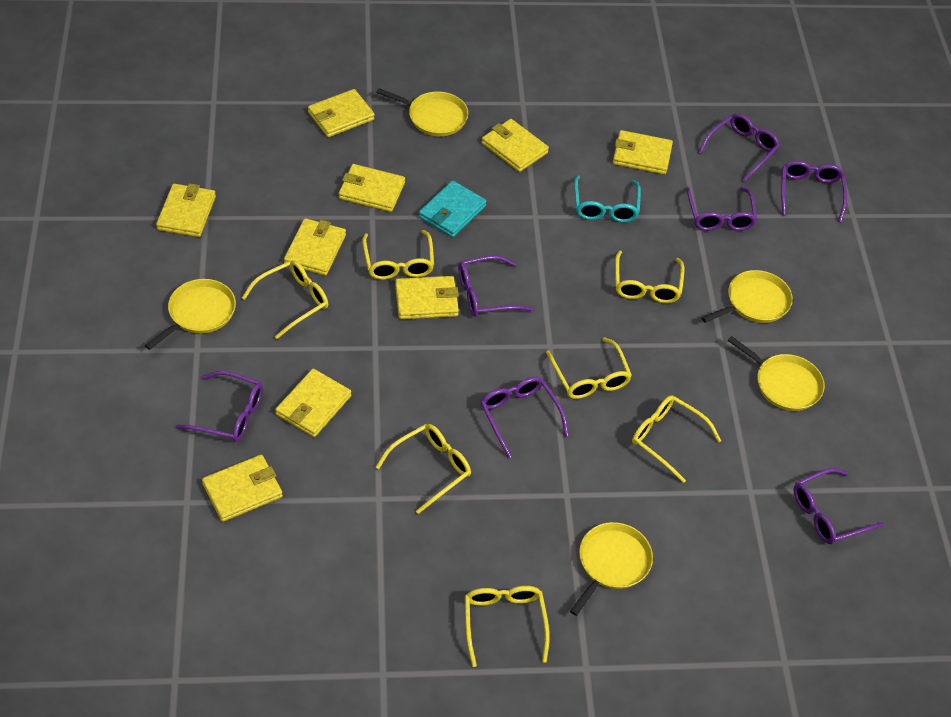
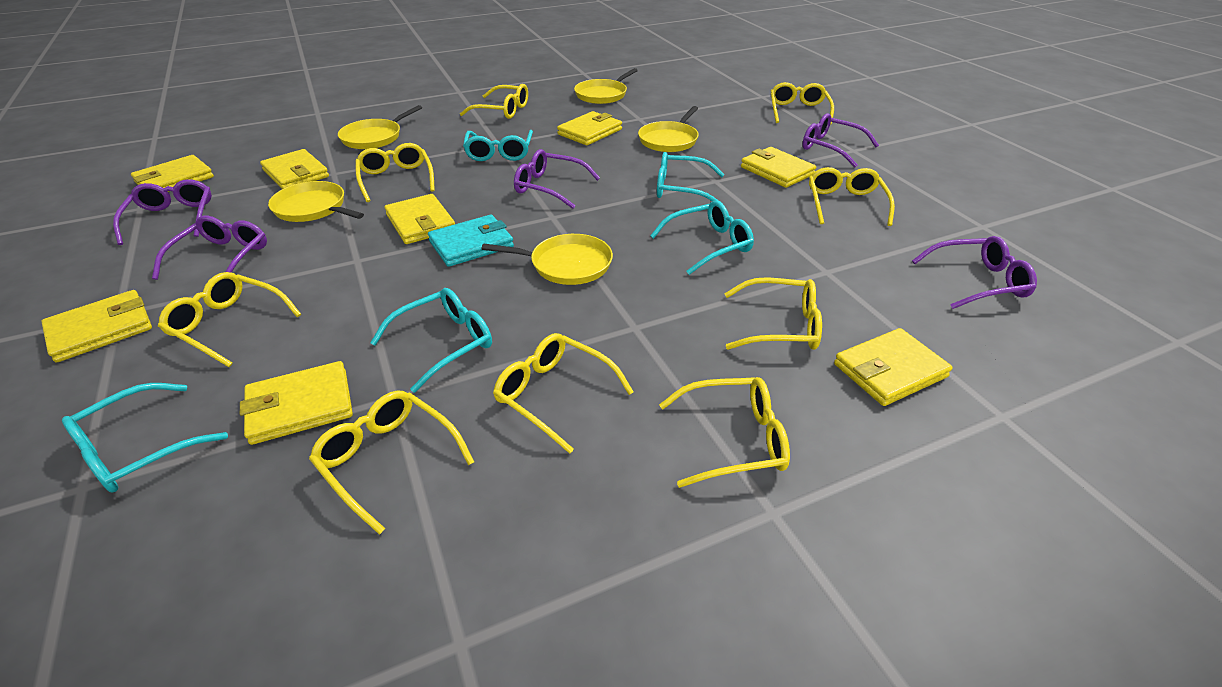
purple glasses: [176,371,263,442] [458,255,533,317] [480,377,569,459] [686,187,757,231] [698,113,780,182] [781,161,847,223] [793,468,884,544] = 7 -> [113,179,212,245] [152,216,267,280] [514,149,600,209] [802,113,879,167] [912,236,1037,309] = 5
turquoise glasses: [574,175,641,222] = 1 -> [62,383,228,493] [370,288,492,393] [463,130,533,161] [650,201,754,275] [657,152,724,204] = 5
yellow glasses: [242,260,328,339] [362,230,434,280] [376,424,471,514] [465,586,550,667] [546,337,632,399] [615,251,684,303] [632,395,721,483] = 7 -> [158,272,301,367] [309,390,474,535] [355,143,435,202] [460,84,528,119] [493,333,634,454] [659,377,790,488] [724,277,822,350] [771,82,834,125] [809,167,895,226] = 9
yellow wallet: [156,183,216,237] [202,455,283,522] [275,369,351,437] [284,218,346,276] [308,89,375,137] [339,164,405,212] [395,276,459,319] [482,119,549,172] [613,130,673,174] = 9 -> [41,290,152,362] [131,155,214,192] [240,361,353,445] [260,149,329,189] [384,194,455,244] [557,111,622,145] [741,147,816,188] [834,328,953,406] = 8

